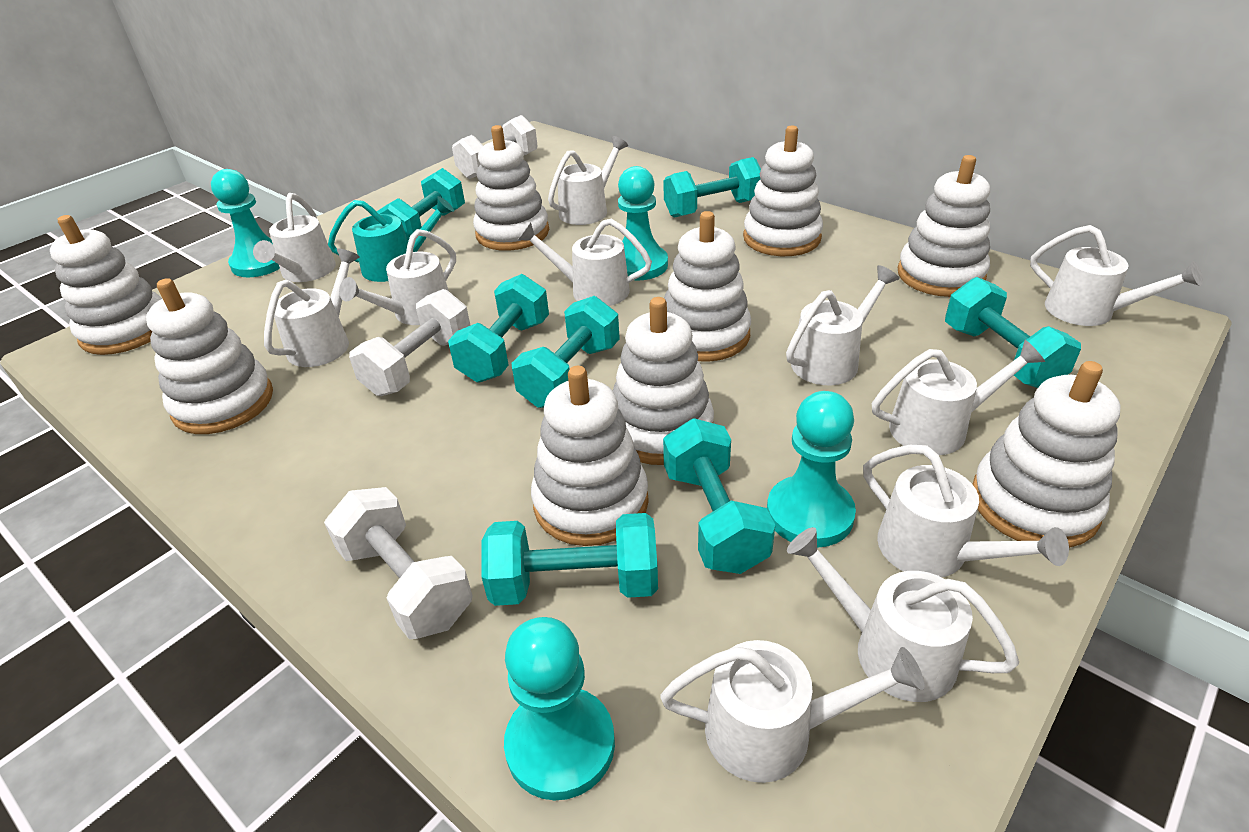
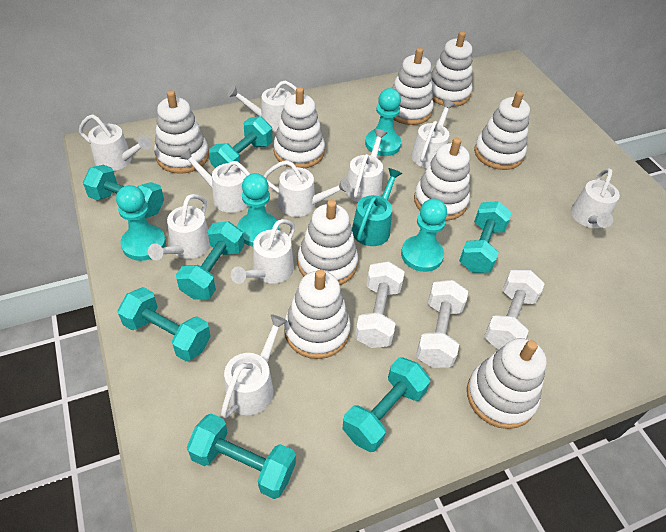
white watering can: [253,193,336,282] [264,248,360,367] [339,229,456,325] [518,219,652,306] [548,136,628,225] [660,640,925,783] [786,265,900,385] [787,527,1019,702] [863,445,1069,577] [872,340,1045,455] [1030,225,1203,326] = 11 -> [79,114,151,171] [148,194,210,260] [179,148,250,213] [221,314,288,418] [228,80,297,132] [231,219,295,284] [264,160,351,217] [346,129,387,202] [411,100,455,168] [571,168,620,228] = 10

